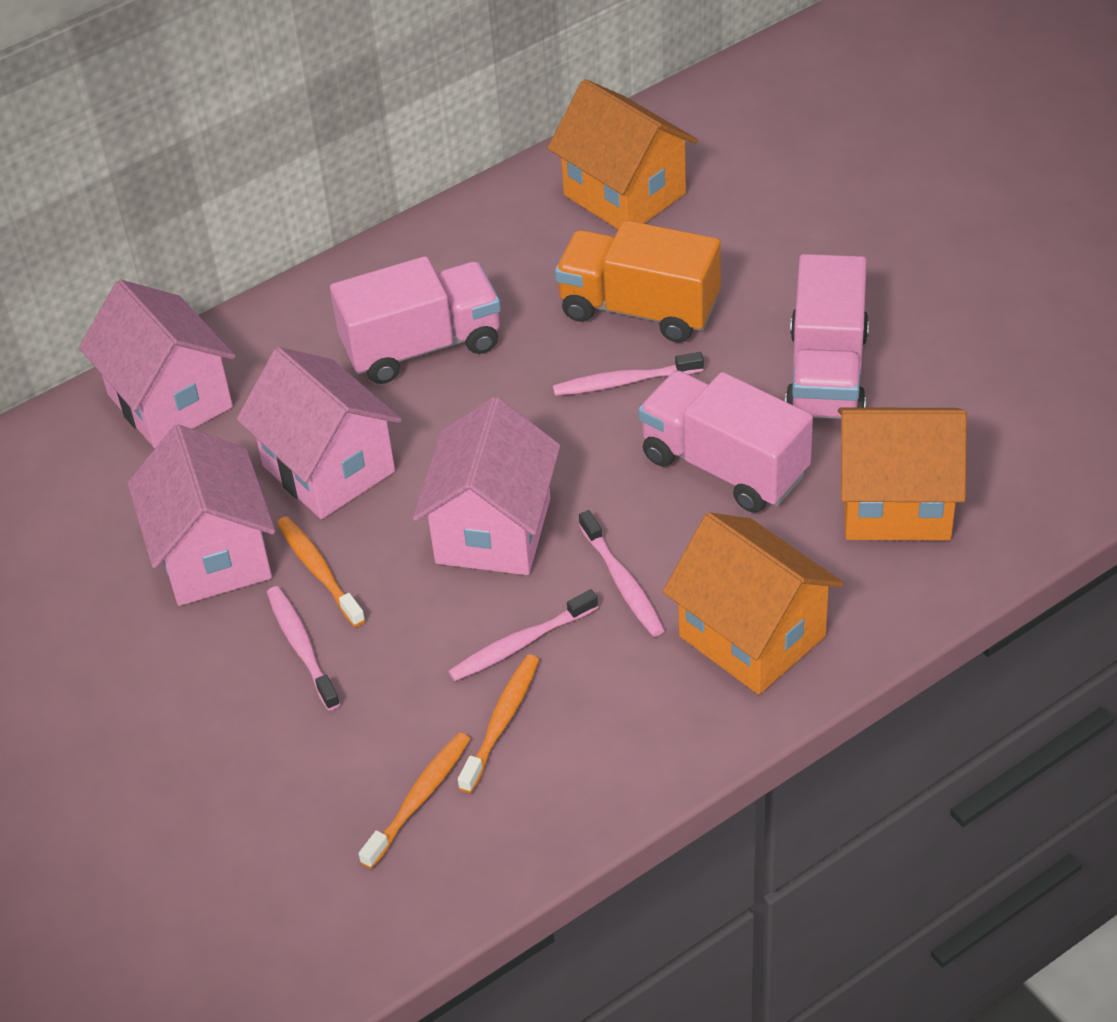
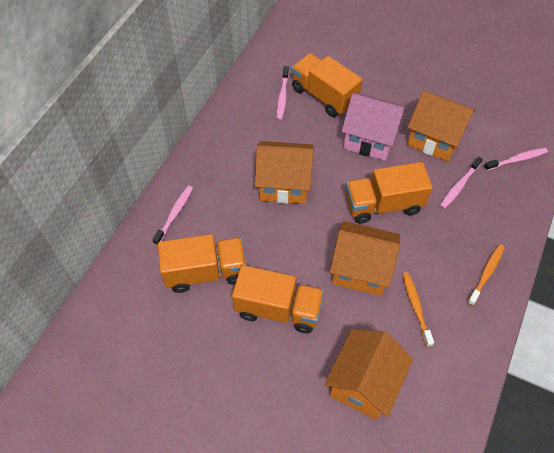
orange house: [548,79,698,229] [663,512,844,695] [838,408,967,540] = 3 -> [255,141,313,204] [324,329,413,420] [330,221,400,296] [407,90,475,162] = 4
orange toothbrush: [277,516,365,627] [358,732,470,869] [458,655,539,793] = 3 -> [402,272,434,347] [467,244,505,306] = 2
orange truck: [555,220,721,343] = 1 -> [158,234,246,293] [232,265,324,333] [292,53,363,117] [346,162,433,224] = 4
pink house: [79,280,236,448] [127,425,275,606] [237,347,402,519] [413,397,561,575] = 4 -> [341,93,406,161] = 1
pink truck: [330,256,501,384] [638,370,813,513] [785,254,869,419] = 3 -> none = 0

